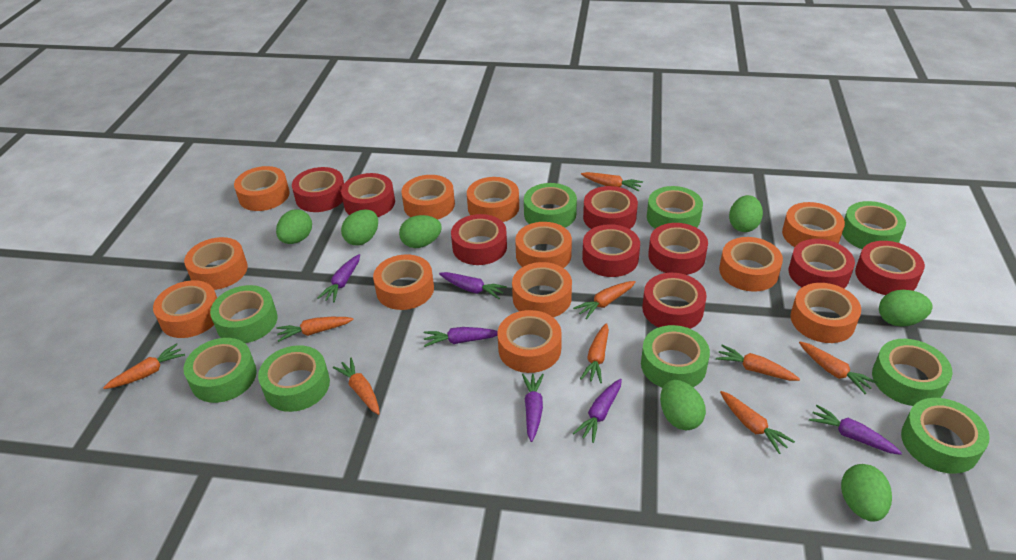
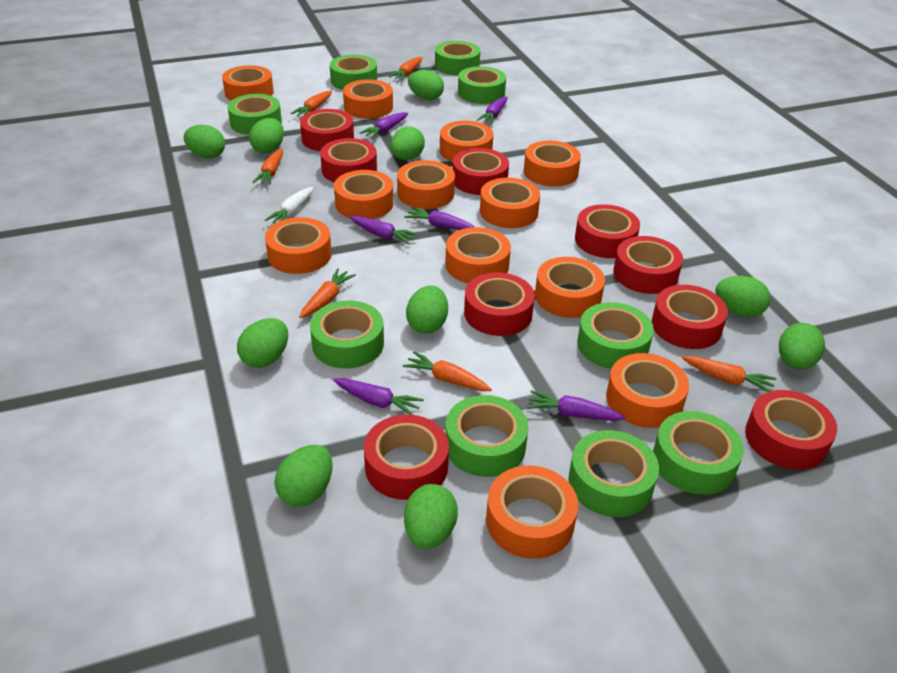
green egg: [276,209,312,244] [341,210,378,246] [399,215,442,248] [660,380,706,430] [729,195,763,232] [841,464,892,522] [879,290,933,327] = 7 -> [184,125,225,158] [237,318,288,368] [249,118,284,154] [274,445,333,507] [390,126,425,160] [404,484,458,549] [406,285,448,334] [408,70,444,100] [715,276,771,318] [779,323,825,370] = 10
orange carrot: [103,343,185,389] [276,317,354,342] [333,358,380,415] [573,281,636,319] [580,323,609,383] [581,172,643,191] [716,345,800,381] [720,391,795,454] [799,342,877,394] = 9 -> [252,149,283,185] [290,91,332,116] [299,268,356,318] [389,57,422,80] [403,351,492,391] [682,356,776,392] = 6
white carrot: none = 0 -> [265,187,314,224] = 1

